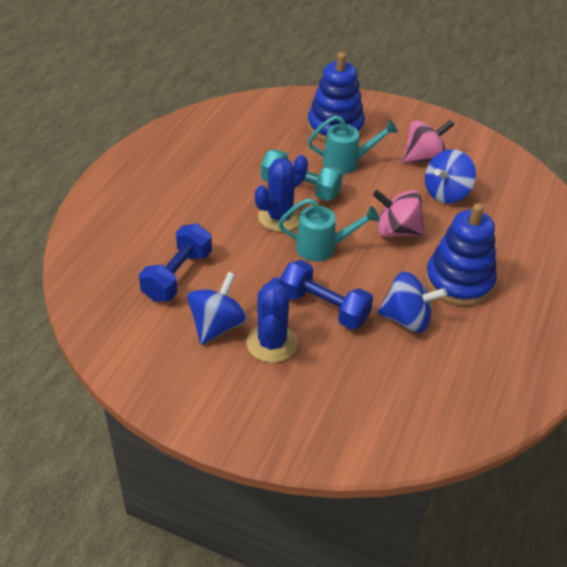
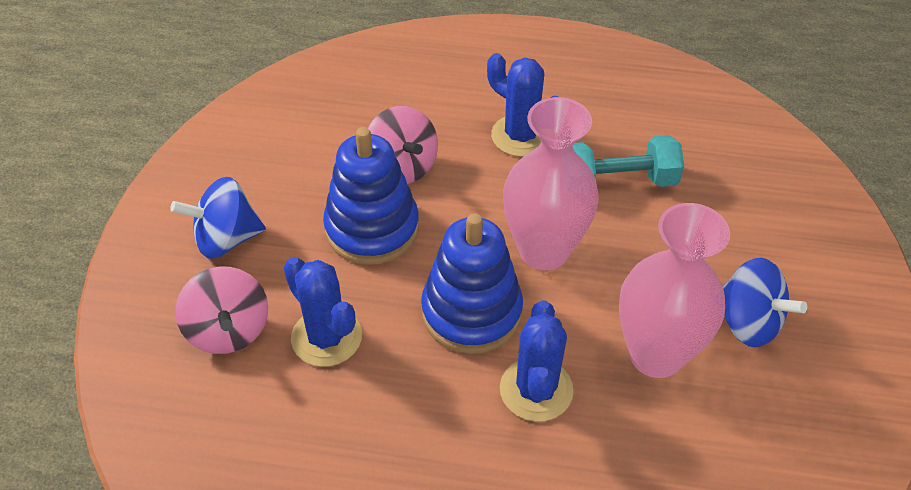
blue cactus: [246,277,298,363] [255,155,308,232] = 2 -> [283,257,362,367] [487,53,558,157] [500,300,574,422] = 3
blue dumbbell: [139,224,212,302] [280,260,373,330] = 2 -> none = 0
blue spinning top: [187,272,247,345] [378,272,447,333] [425,149,476,204] = 3 -> [170,177,266,259] [723,258,807,347] = 2
pink vase: none = 0 -> [503,97,599,270] [619,203,730,378] = 2
turquoise watering can: [278,198,379,261] [308,115,398,174] = 2 -> none = 0

